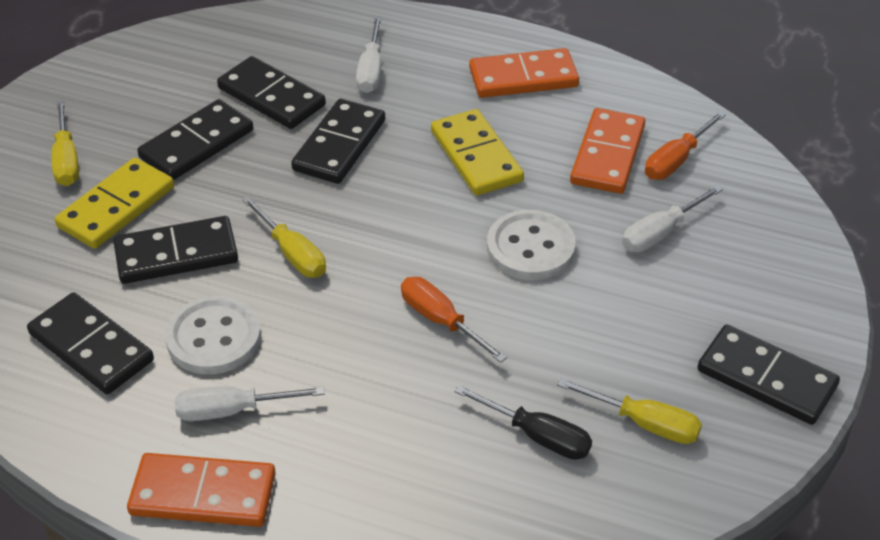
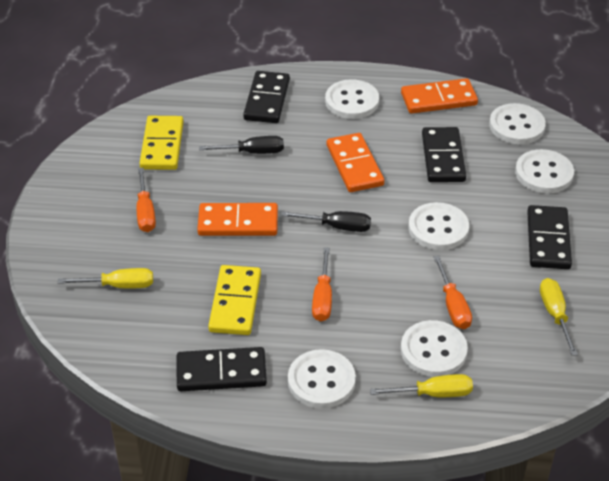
black domino: [27,292,154,394] [113,216,238,284] [137,99,253,180] [217,56,326,129] [291,99,385,184] [697,325,840,425] = 6 -> [177,347,267,391] [243,71,290,123] [422,127,466,182] [527,205,572,269] = 4
black screwdriver: [454,385,592,460] = 1 -> [199,136,284,154] [281,211,371,232] = 2
orange screwdriver: [401,277,507,363] [645,111,726,180] = 2 -> [137,168,156,232] [312,247,332,321] [434,256,472,329] = 3
white button: [165,296,261,374] [487,210,576,280] = 2 -> [288,349,356,409] [325,79,379,119] [401,320,468,377] [408,202,469,250] [489,103,546,144] [515,149,574,193] = 6
white screwdriver: [175,386,324,421] [356,16,382,93] [622,185,723,252] = 3 -> none = 0

